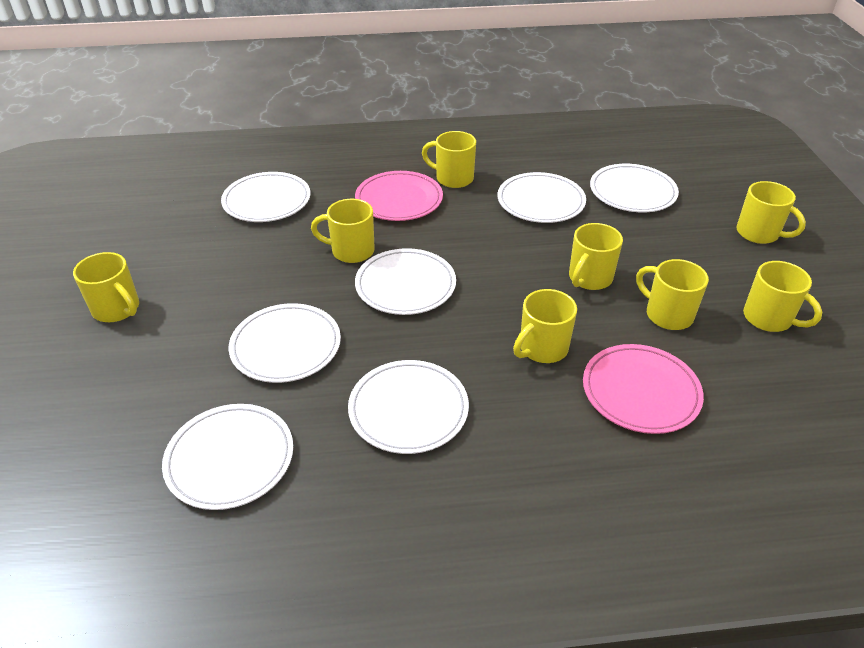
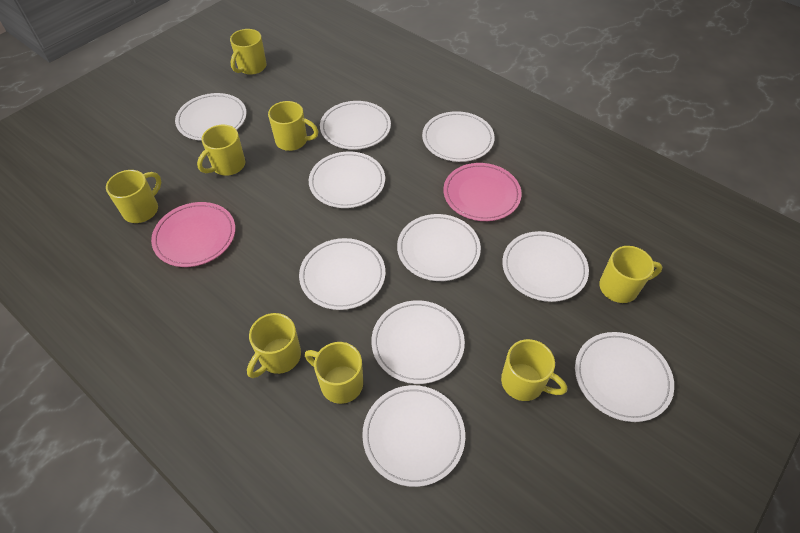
white plate: [162,404,293,510] [221,172,311,222] [229,303,341,383] [348,360,469,454] [355,248,456,315] [497,172,586,223] [590,164,679,212] = 7 -> [175,93,247,141] [299,238,385,310] [309,152,385,208] [320,101,391,150] [362,385,465,487] [371,300,465,384] [397,214,481,281] [422,111,495,162] [502,231,589,302] [575,332,674,422] = 10

